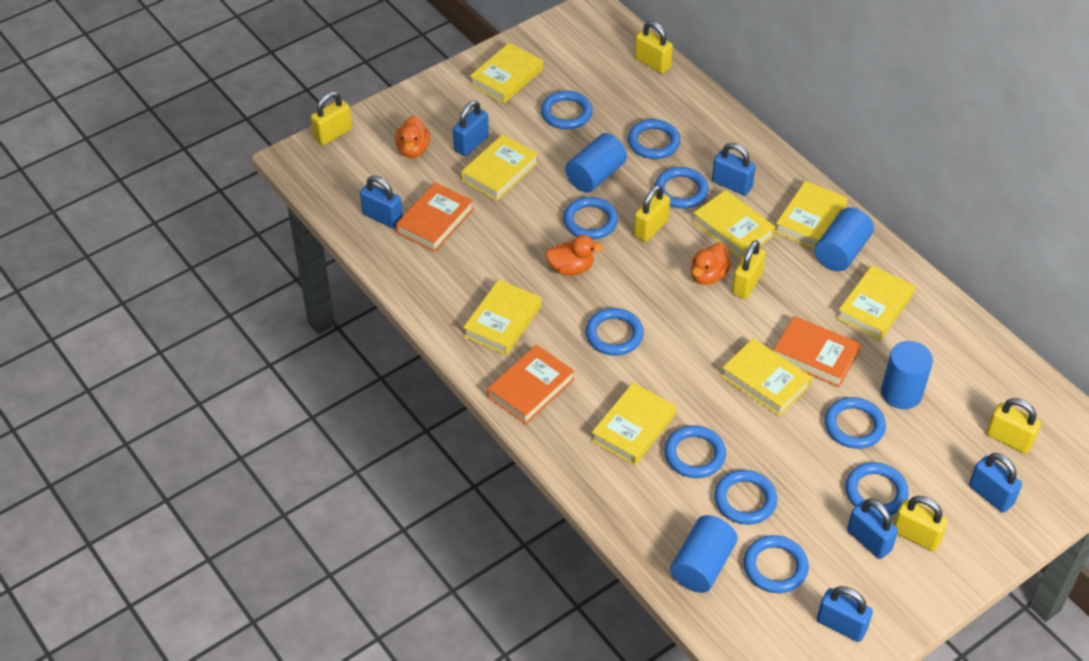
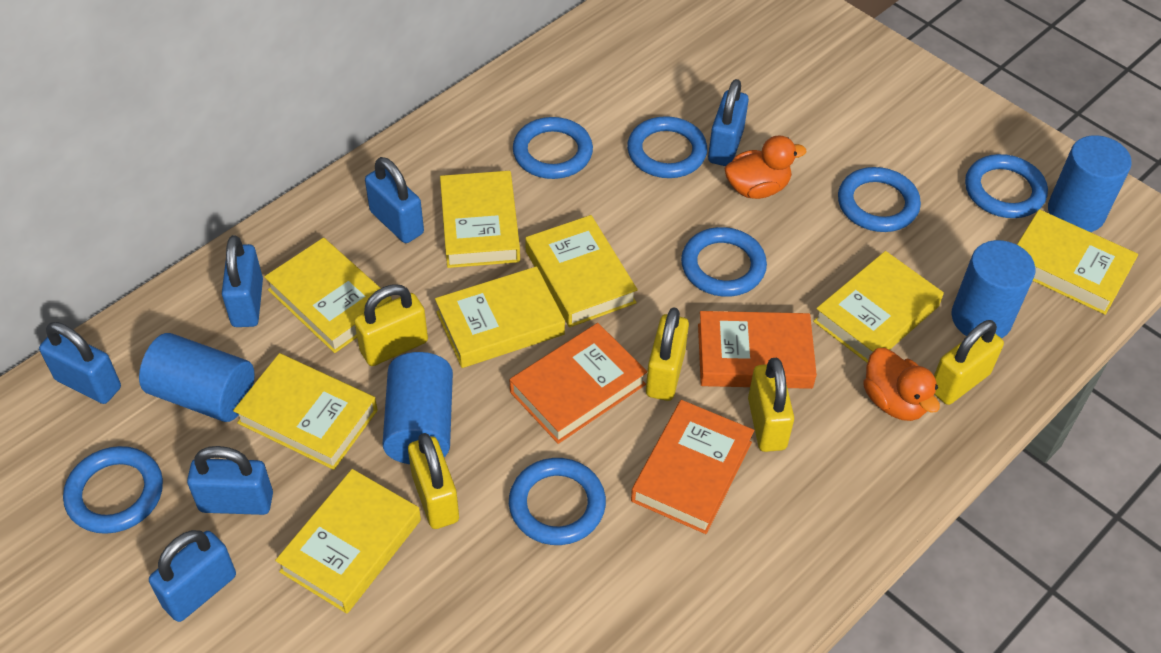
blue ring: [541,91,593,129] [563,197,618,240] [585,308,644,356] [628,119,680,159] [654,167,709,209] [664,425,726,478] [714,470,777,525] [744,535,809,593] [825,397,886,449] [845,462,909,515] = 10 -> [63,446,163,534] [509,458,606,545] [513,117,593,179] [627,116,707,178] [681,227,767,297] [838,167,921,232] [965,154,1048,218] = 7
orange duck: [395,116,430,158] [545,235,603,276] [691,243,731,285] = 3 -> [724,135,806,199] [863,348,940,421] = 2
yellow padlock: [311,92,352,145] [634,185,670,242] [635,21,673,74] [732,240,766,299] [894,496,948,551] [986,398,1041,454] = 6 -> [354,284,428,366] [408,433,459,529] [646,307,689,401] [748,358,794,452] [934,320,1004,405] = 5

